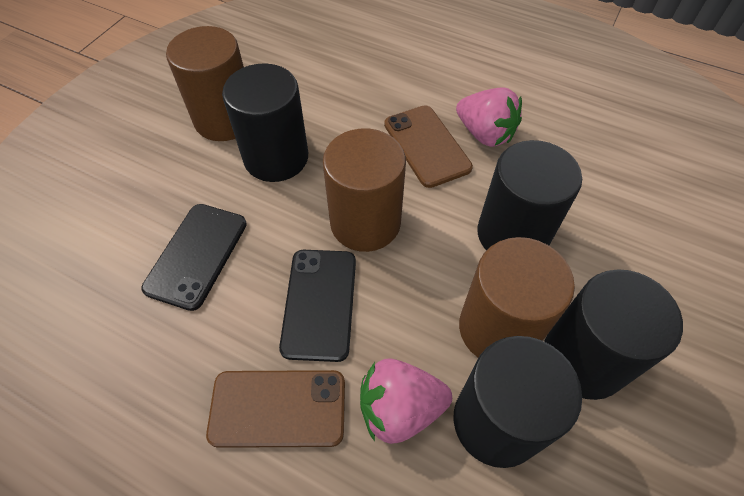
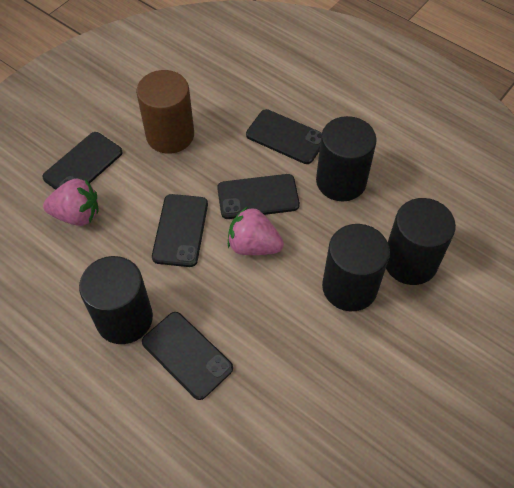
black phone: [141,204,247,311] [279,250,356,362] = 2 -> [42,132,123,190] [142,312,233,400] [152,194,208,267] [217,174,300,219] [246,109,322,164] = 5
brown cylinder: [166,26,244,141] [323,128,406,252] [459,237,575,358] = 3 -> [136,70,194,154] = 1
brown phone: [206,370,345,448] [384,105,473,188] = 2 -> none = 0

